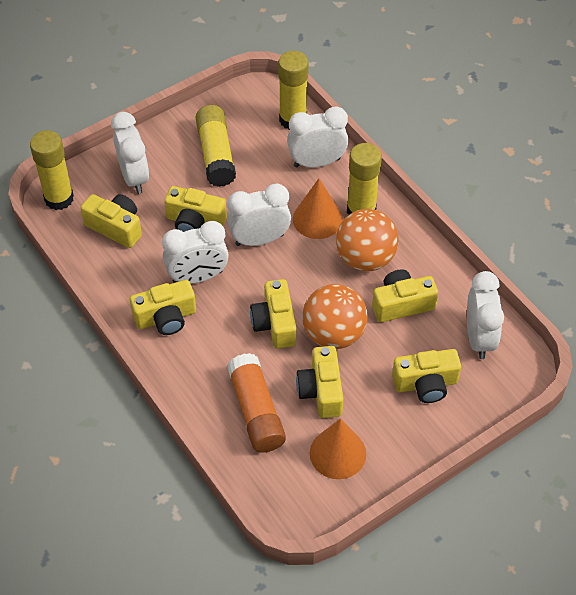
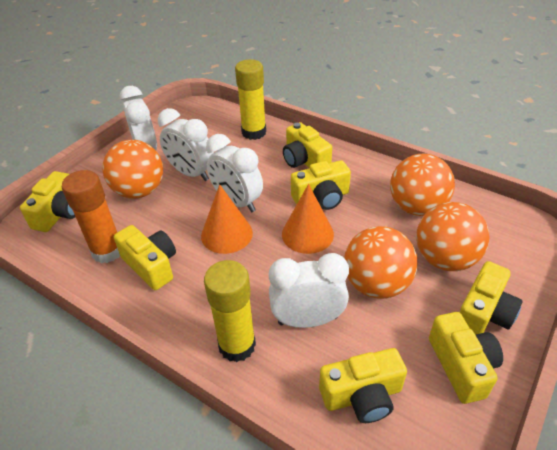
orange ball: [302,284,368,349] [336,209,399,271] = 2 -> [102,140,163,199] [344,226,418,299] [390,154,455,216] [416,202,489,271] = 4
white clock: [111,112,149,194] [162,221,229,284] [227,184,291,246] [287,106,349,167] [467,271,504,359] = 5 -> [120,86,157,150] [158,108,214,181] [206,134,263,212] [269,253,349,328] = 4
yellow glue stick: [30,130,74,210] [196,105,236,187] [278,51,309,130] [347,143,382,214] = 4 -> [204,260,256,362] [235,59,266,140] = 2

